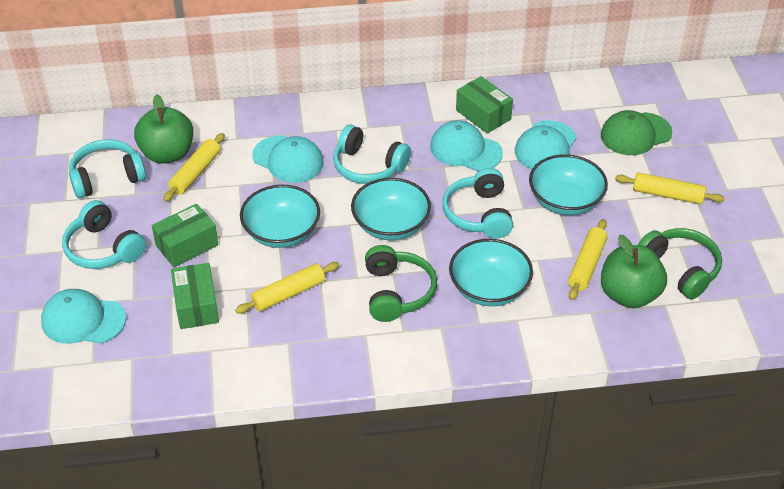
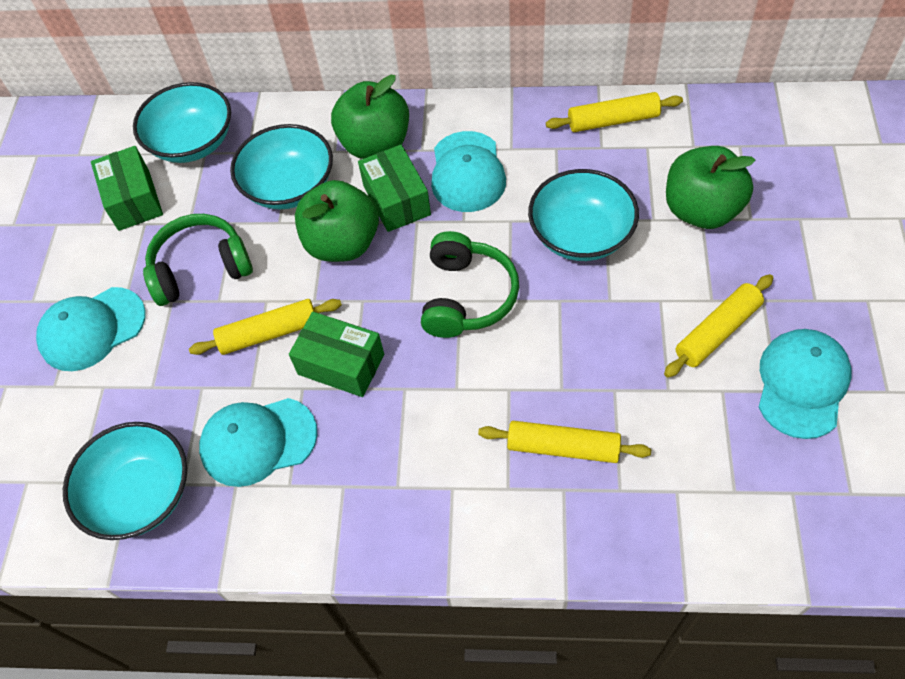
green apple: [134,94,193,164] [601,235,667,308] = 2 -> [295,180,379,262] [331,75,409,159] [666,146,755,229] = 3
green cap: [601,110,672,155] = 1 -> none = 0
turquoise headphones: [62,200,146,269] [69,139,146,199] [333,125,411,184] [442,168,513,239] = 4 -> none = 0

